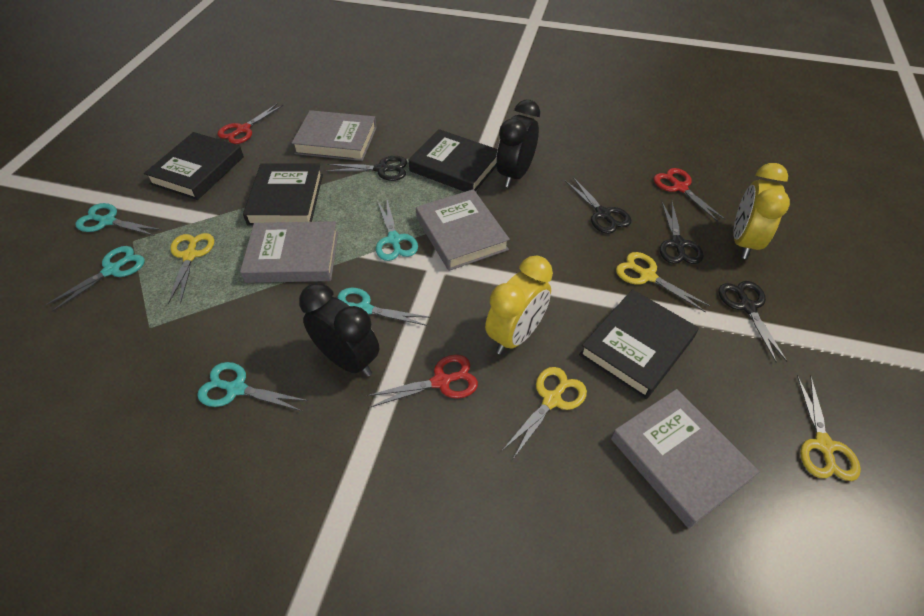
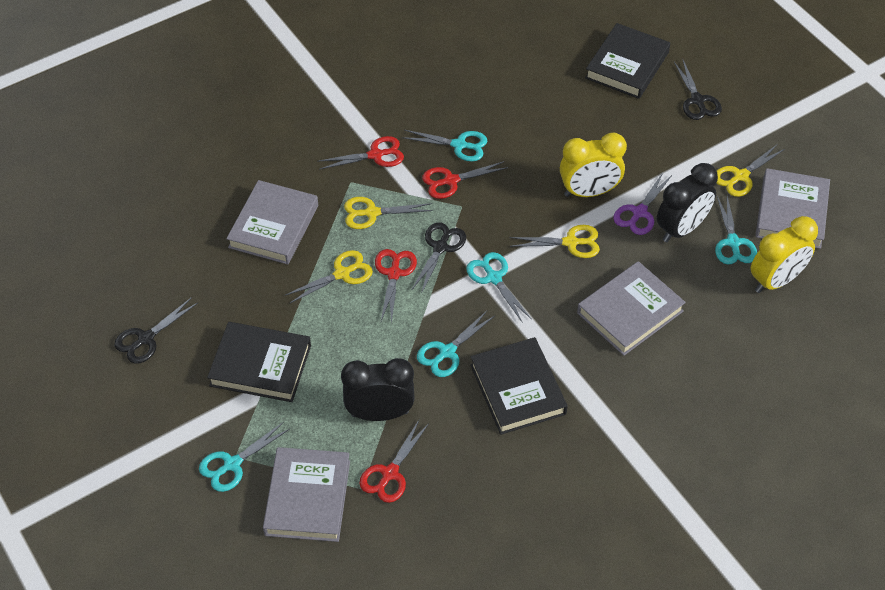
black book: [144,132,244,200] [243,164,323,226] [409,129,497,192] [579,289,699,399] = 4 -> [207,322,311,402] [470,337,568,435] [585,23,670,99] = 3
black scissors: [327,156,407,181] [565,177,632,234] [660,202,703,264] [719,281,788,363] = 4 -> [114,297,198,364] [412,222,466,294] [674,60,722,120] = 3
purple scissors: none = 0 -> [613,171,673,235] = 1
red scissors: [217,103,283,144] [366,355,478,407] [654,168,726,222] = 3 -> [317,136,404,169] [359,420,429,503] [375,249,417,323] [422,161,508,199] = 4

